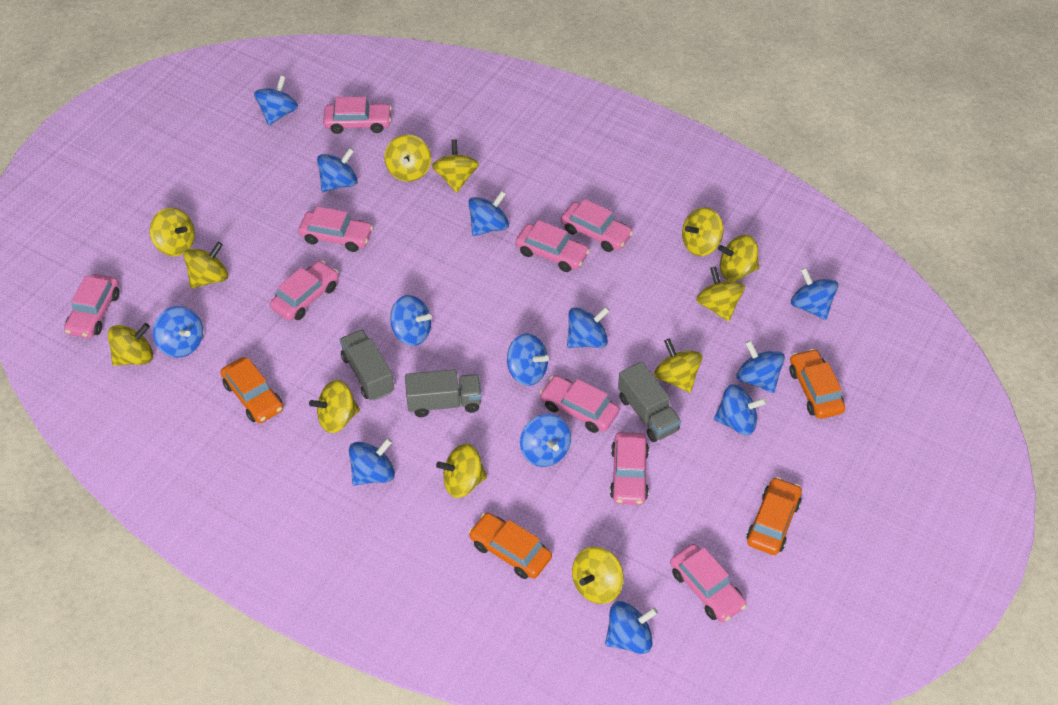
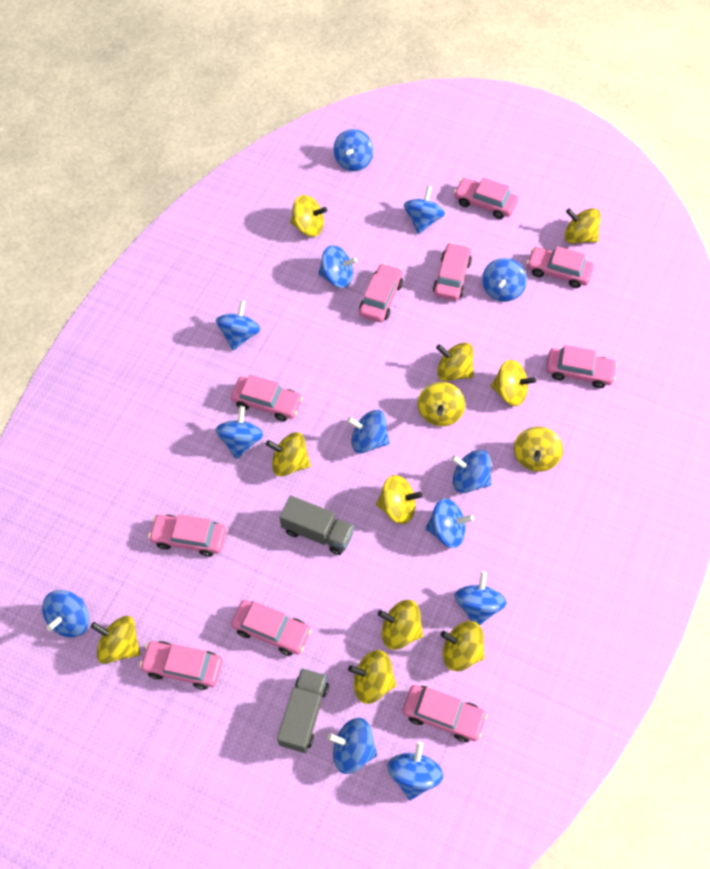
grey truck: [340,330,394,401] [405,369,482,417] [618,362,681,442] = 3 -> [277,668,329,753] [280,496,354,555] = 2
orange car: [220,357,283,423] [469,513,552,579] [746,477,802,555] [790,349,845,419] = 4 -> none = 0
pink car: [64,274,120,338] [270,261,339,321] [298,206,373,252] [323,97,392,134] [515,220,590,272] [540,375,619,433] [561,199,633,252] [610,432,649,505] [670,544,747,622] = 9 -> [139,641,223,690] [148,514,226,557] [231,375,303,421] [231,600,312,656] [359,263,403,322] [403,685,487,742] [433,243,472,300] [454,178,518,219] [527,246,594,288] [546,345,618,388] = 10

